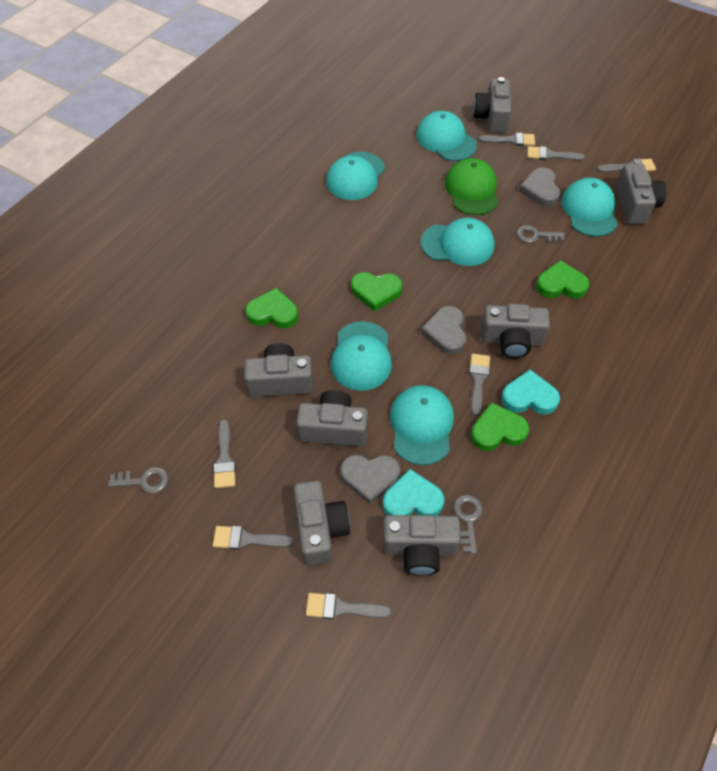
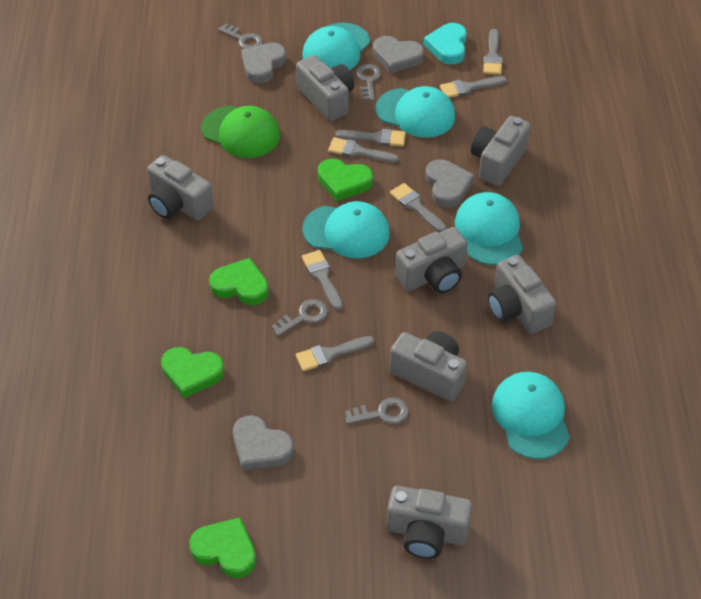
grey heart: [340,455,401,504] [421,306,466,355] [519,168,560,207] = 3 -> [233,416,293,470] [241,43,286,83] [373,36,424,73] [426,159,474,208] = 4
grey key: [108,467,169,493] [453,495,483,554] [517,225,565,243] = 3 -> [218,23,263,49] [271,299,328,336] [345,397,409,424] [356,64,381,101] = 4
turquoise cap: [326,152,385,200] [331,321,392,391] [390,385,454,465] [416,111,477,161] [421,218,494,266] [561,178,618,237] = 6 -> [302,23,370,70] [302,201,390,258] [376,86,455,138] [455,192,523,265] [492,372,570,459] = 5
turquoise heart: [383,469,444,516] [501,369,560,415] = 2 -> [423,23,467,64] = 1

